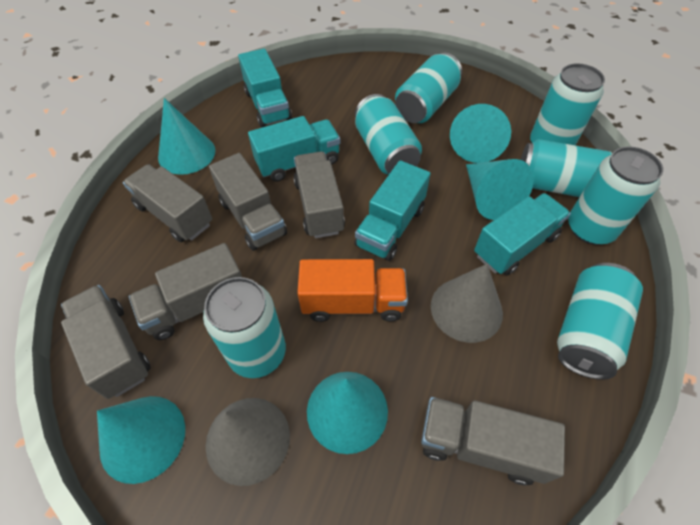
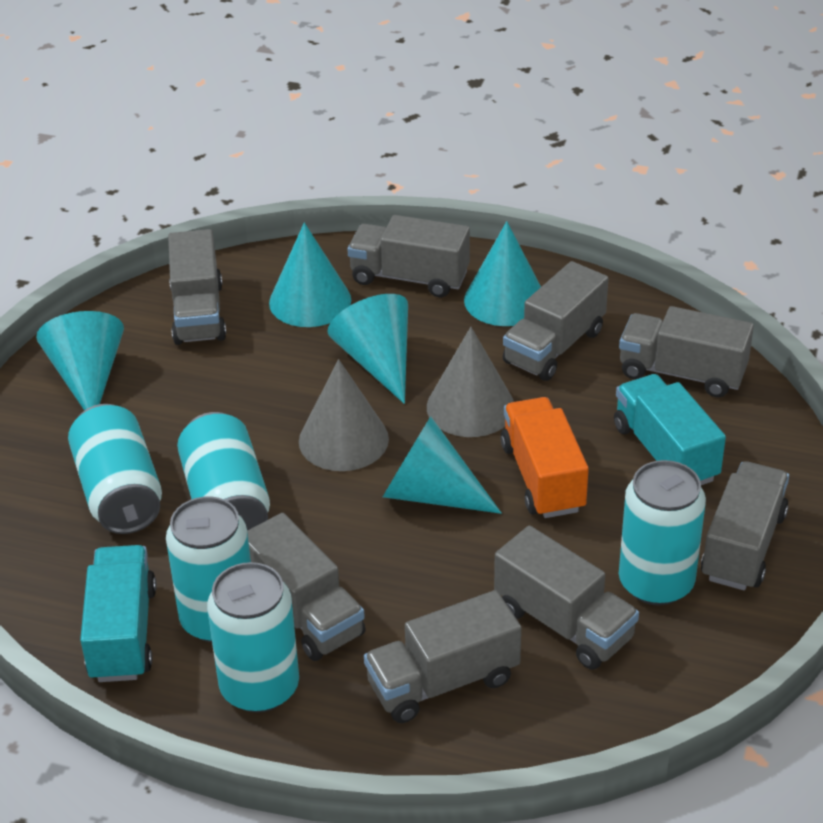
grey truck: [61,285,151,399] [123,164,212,242] [129,243,242,340] [209,153,287,251] [293,151,345,238] [421,397,565,485] = 6 -> [168,229,226,345] [247,513,366,661] [347,215,470,297] [364,590,521,723] [494,526,639,670] [503,261,608,381] [619,306,754,397] [701,461,789,590] = 8
turquoise can: [203,277,286,378] [355,94,422,175] [395,53,462,123] [521,139,612,197] [530,63,605,145] [557,263,643,380] [568,146,663,245] = 7 -> [68,404,162,534] [166,497,251,643] [177,412,270,531] [207,562,299,713] [619,460,706,605] = 5
turquoise truck: [238,48,292,127] [248,116,340,182] [354,160,431,261] [474,193,571,276] = 4 -> [80,545,157,682] [614,374,726,485] = 2

